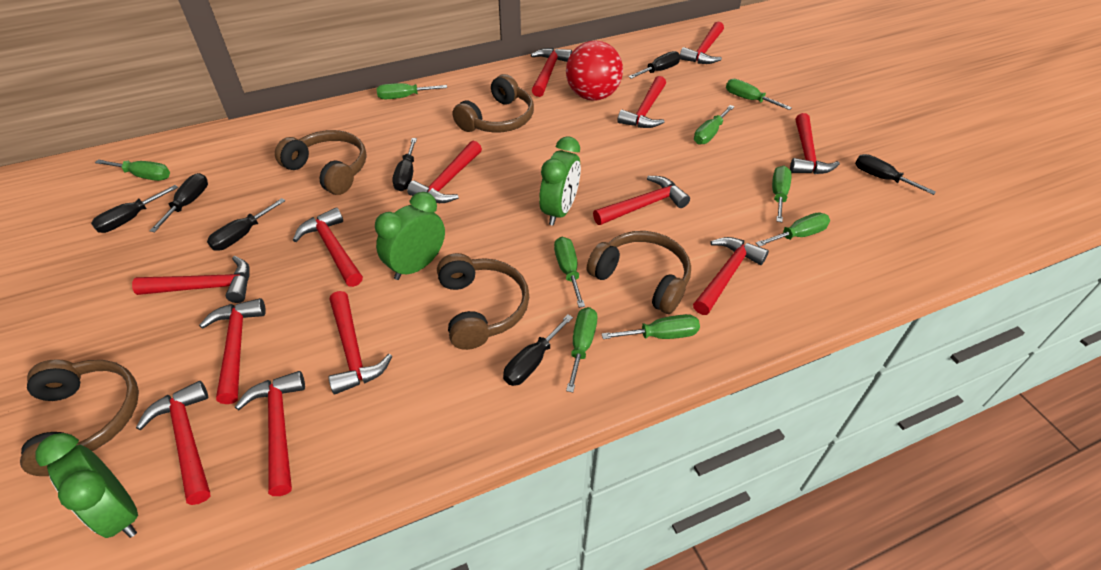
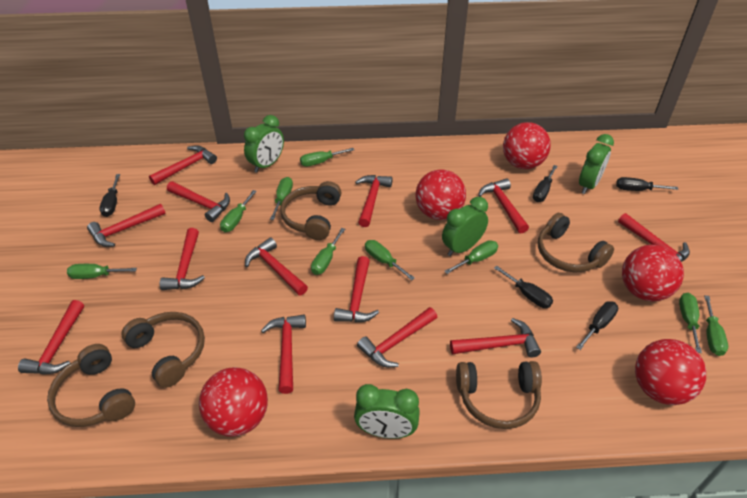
black screwdriver: [91,185,178,233] [150,173,208,232] [207,198,285,251] [392,138,417,191] [503,315,573,386] [628,51,680,79] [855,154,936,195] = 7 -> [99,174,120,217] [494,266,553,308] [533,165,558,202] [576,301,618,350] [616,177,678,191] = 5
green clock: [35,433,138,538] [375,192,445,280] [539,137,581,226] = 3 -> [244,115,284,173] [354,384,420,439] [442,197,488,256] [579,134,614,194] = 4
red ball: [566,40,623,100] = 1 -> [199,367,268,436] [416,169,466,220] [503,122,551,169] [622,245,684,301] [635,339,706,405] = 5

